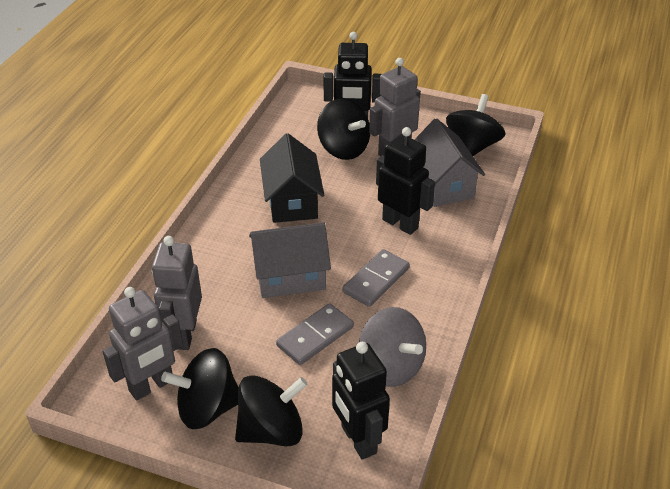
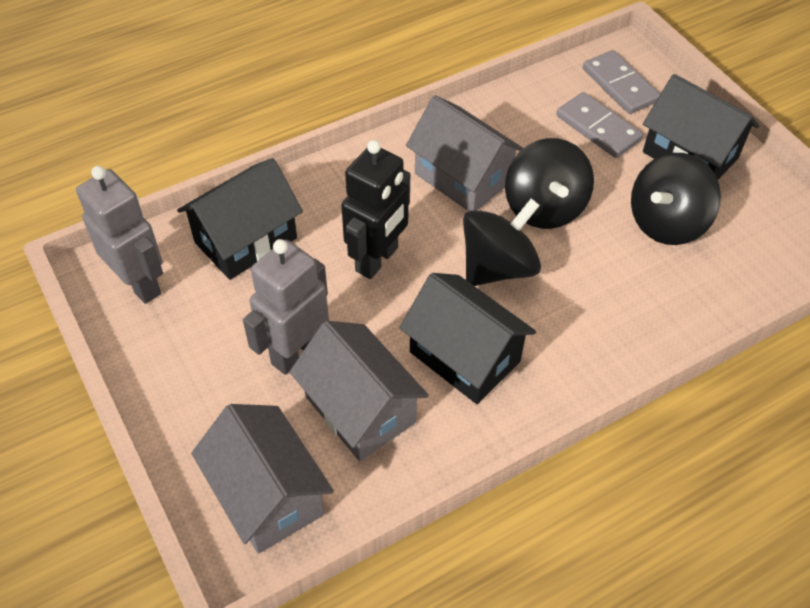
black house: [260,133,324,223] = 1 -> [177,158,303,280] [399,273,536,404] [643,74,760,180] = 3
black robot: [323,32,382,117] [332,342,390,460] [376,127,435,235] = 3 -> [341,140,410,279] = 1
black spinning top: [161,348,239,429] [235,375,308,446] [317,99,370,160] [446,94,505,156] = 4 -> [463,199,541,286] [505,138,594,229] [631,153,721,245] = 3
grey house: [249,222,331,298] [414,118,485,207] = 2 -> [191,404,334,554] [290,321,429,461] [406,95,523,211] = 3
grey robot: [103,287,183,401] [152,236,202,350] [369,58,421,157] = 3 -> [76,166,163,304] [243,239,329,375] = 2
grey spinning top: [359,307,426,387] = 1 -> none = 0

